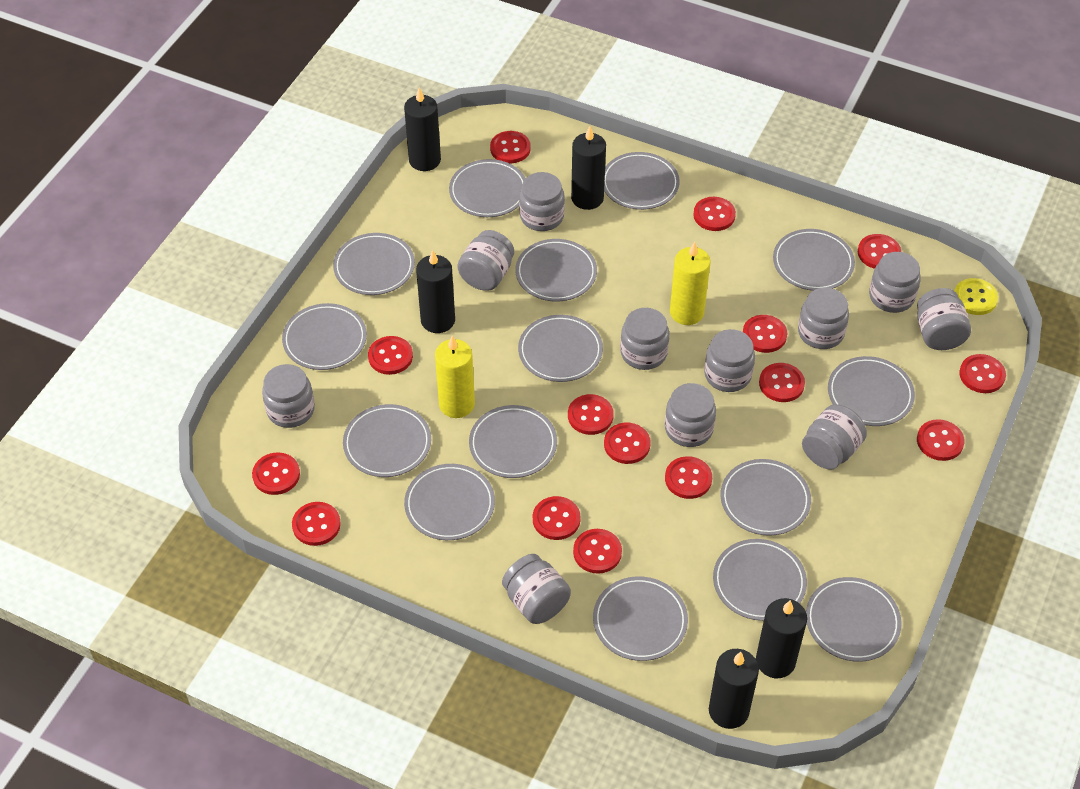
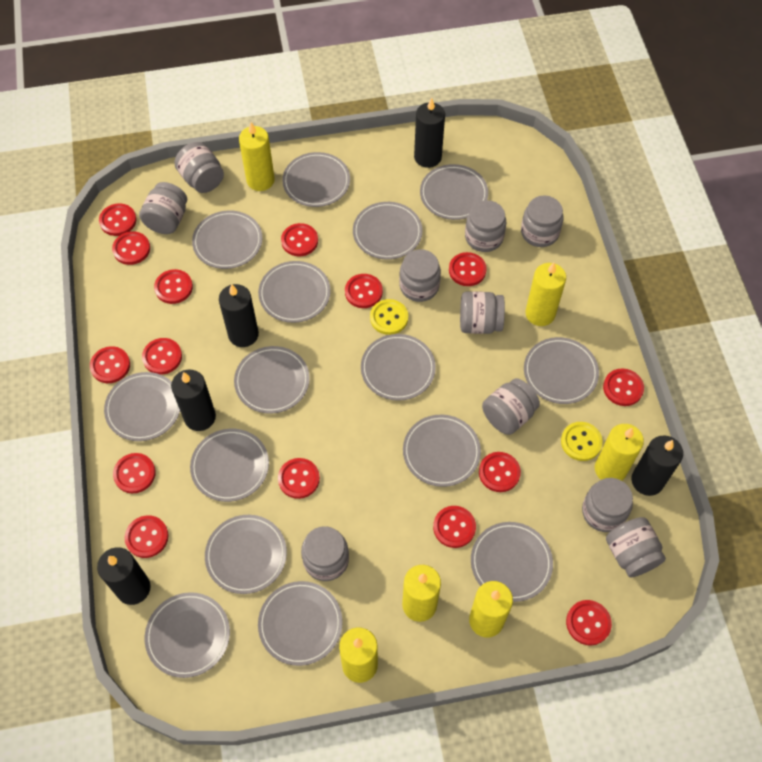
grey jar: [262,364,315,428] [457,230,514,291] [502,554,571,624] [519,172,565,231] [620,308,670,370] [665,383,716,447] [704,329,755,392] [798,287,849,349] [802,404,867,470] [869,252,921,313] [917,288,971,350] = 11 -> [139,182,187,234] [174,142,224,193] [301,526,349,581] [399,249,441,302] [460,291,505,334] [465,200,506,252] [482,378,540,435] [521,195,563,247] [582,478,633,532] [606,517,666,577] = 10
yellow button: [954,278,998,315] = 1 -> [370,299,408,335] [561,422,603,461] = 2
yellow candle: [435,336,475,418] [670,242,710,325] = 2 -> [239,122,275,191] [339,627,378,683] [402,565,441,622] [469,581,513,638] [525,262,566,326] [595,424,644,481] = 6

